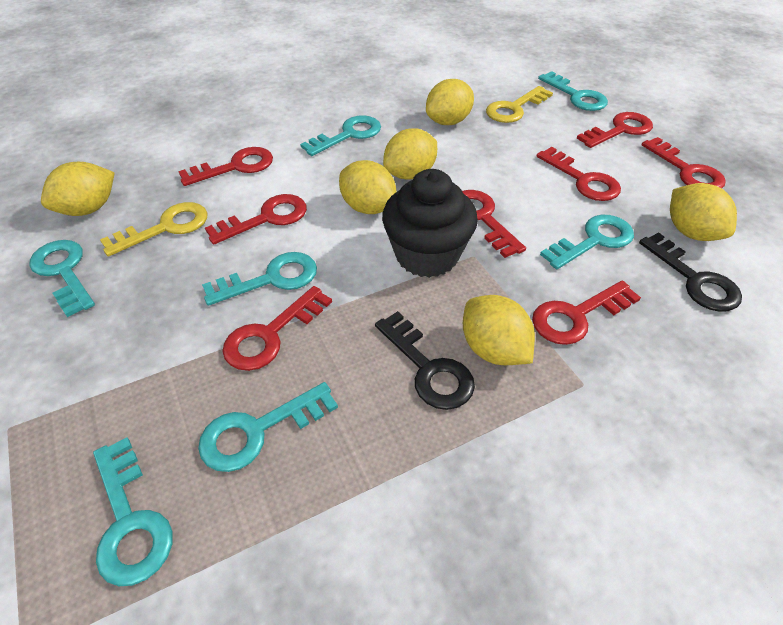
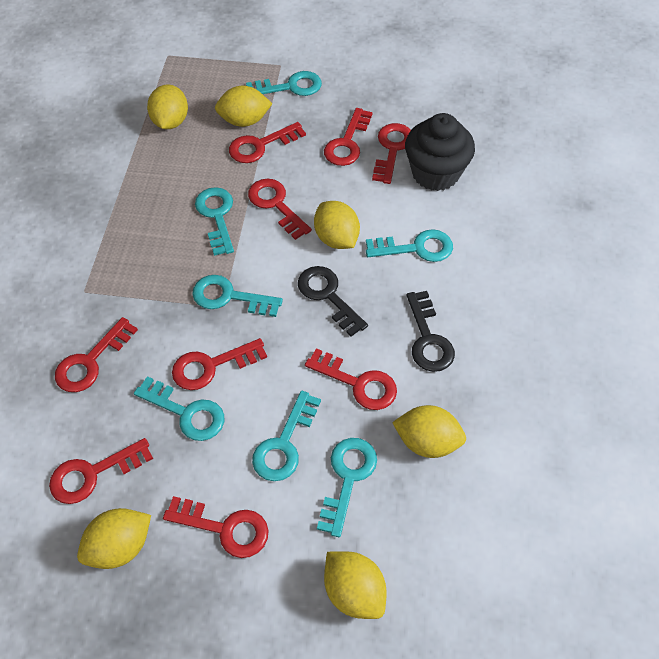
red key: [178,147,273,186] [205,194,307,245] [222,286,332,371] [462,190,526,258] [532,280,641,345] [536,147,621,201] [577,112,653,148] [642,137,726,188] = 8 -> [49,438,153,504] [55,317,138,392] [163,496,269,558] [172,338,267,390] [229,122,306,163] [248,179,312,240] [305,348,397,410] [324,108,373,166] [372,123,411,184] = 9
yellow key: [100,202,208,257] [486,86,553,123] = 2 -> none = 0

